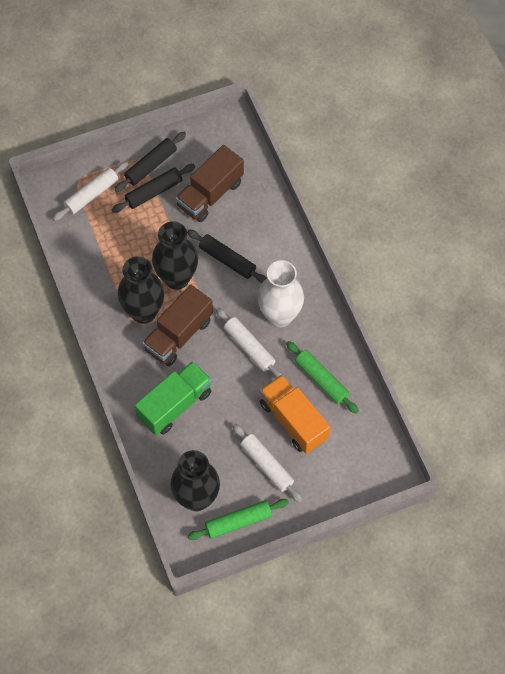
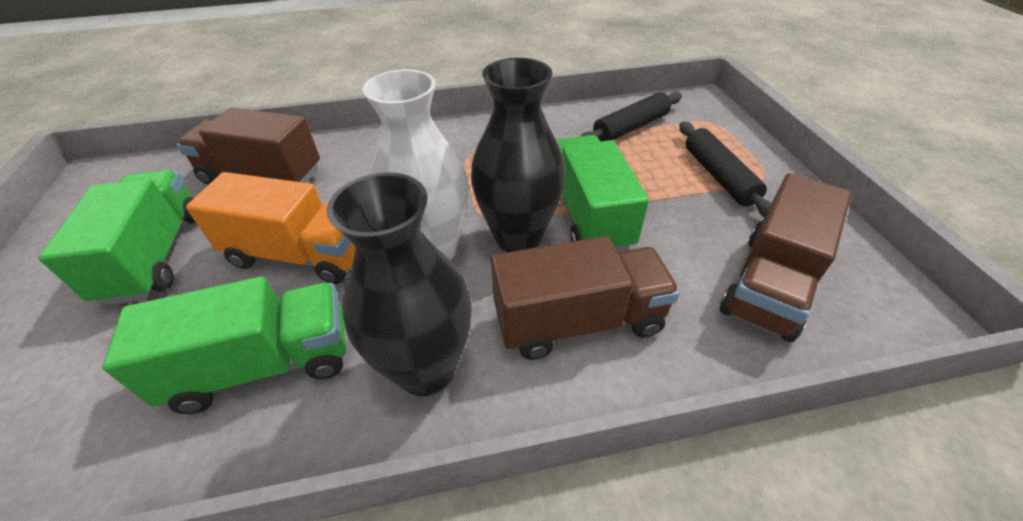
black rolling pin: [112,164,195,213] [114,132,186,192] [187,230,267,283] = 3 -> [581,92,682,141] [679,122,771,217] = 2
black vase: [118,257,164,324] [152,221,198,290] [170,450,220,511] = 3 -> [327,172,472,396] [471,58,565,252] = 2
brown truck: [142,284,213,366] [176,145,244,222] = 2 -> [176,108,320,185] [491,236,680,360] [720,173,852,342] = 3
green rolling pin: [188,499,289,540] [286,341,359,414] = 2 -> none = 0
green truck: [135,361,212,435] = 1 -> [39,170,196,305] [103,276,346,414] [557,135,649,252] = 3
white rolling pin: [53,162,129,221] [216,308,283,379] [232,424,303,503] = 3 -> none = 0

